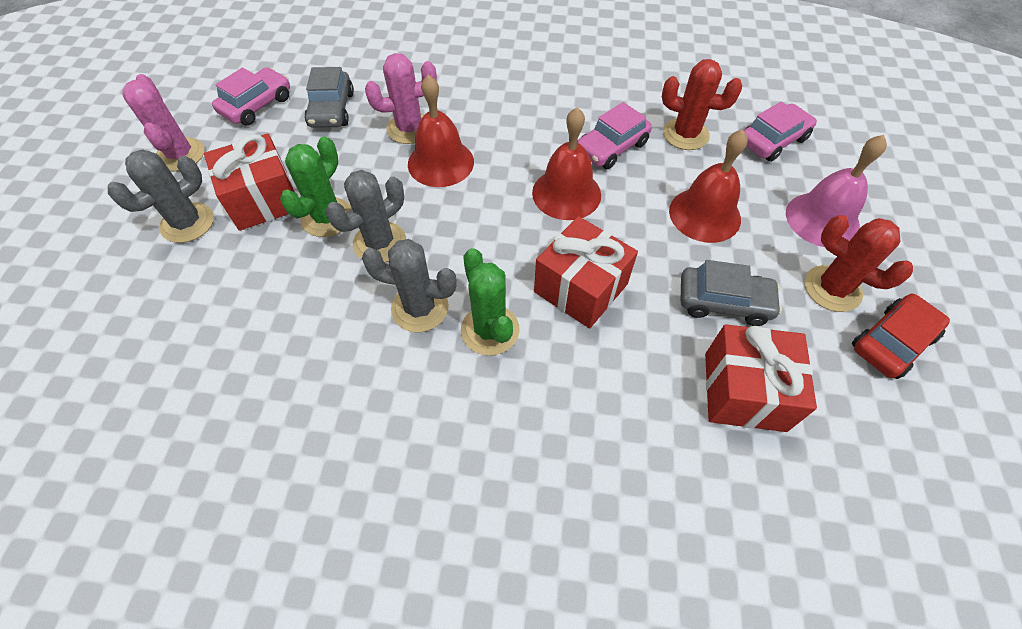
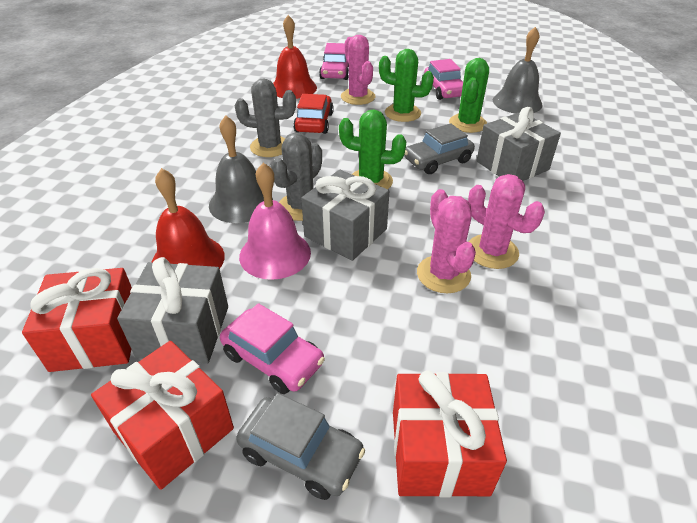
green cactus: [280,136,352,237] [461,248,520,355] = 2 -> [339,109,406,189] [379,49,434,122] [449,58,489,133] = 3
grey bell: none = 0 -> [209,115,273,223] [493,27,543,114] = 2
grey cactus: [108,149,214,243] [326,170,406,262] [362,239,457,332] = 3 -> [235,78,296,157] [270,133,322,221] = 2
grey gift: none = 0 -> [117,257,228,364] [301,170,389,261] [477,107,561,181] = 3
pink cactus: [122,74,205,171] [365,53,437,144] = 2 -> [341,35,375,105] [417,189,476,293] [468,174,545,269] = 3
red bell: [408,75,474,187] [532,107,601,220] [669,130,748,243] = 3 -> [152,168,225,269] [273,15,317,99] = 2
red cactus: [662,59,742,150] [805,215,913,312] = 2 -> none = 0

